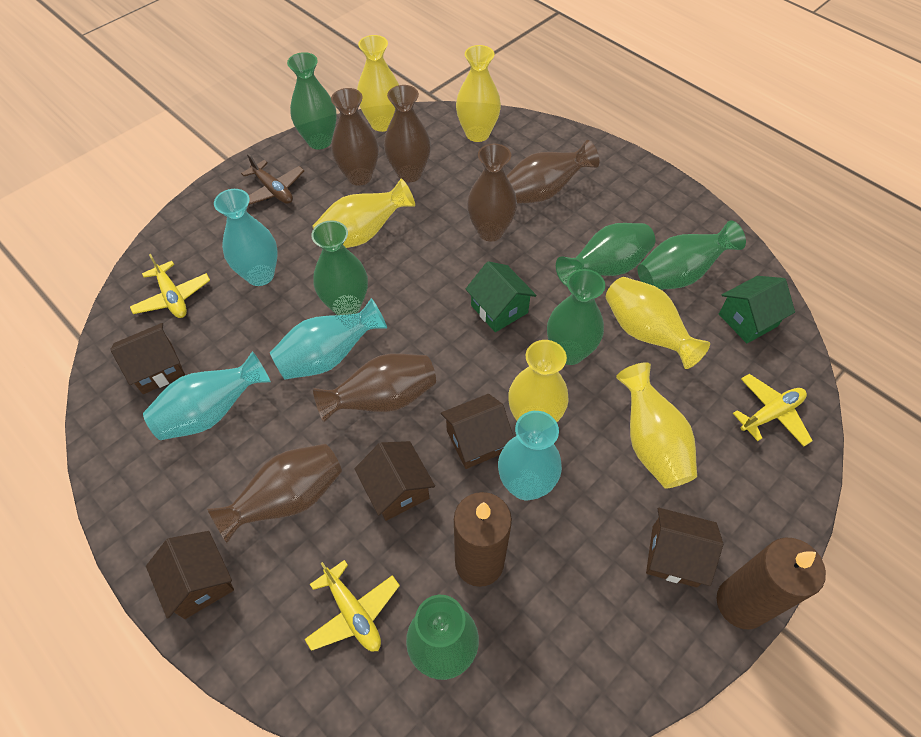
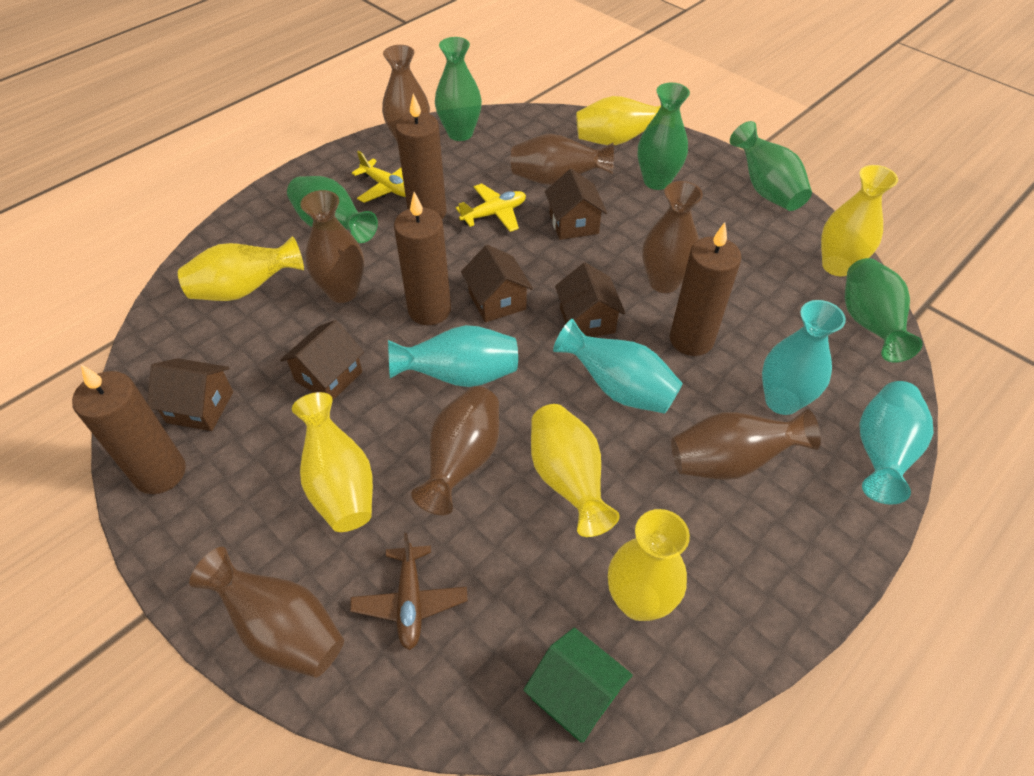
brown candle: [454,492,512,587] [717,537,826,630] = 2 -> [72,364,186,494] [394,192,451,325] [395,94,447,219] [670,223,742,356] = 4
brown vase: [207,444,342,544] [312,354,436,423] [331,88,379,186] [384,85,431,182] [467,144,517,241] [506,140,599,204] = 6 -> [189,547,344,678] [300,190,364,303] [382,45,430,144] [411,386,499,515] [511,134,614,185] [642,181,703,293] [671,409,821,480] = 7
green house: [466,261,536,332] [719,276,795,343] = 2 -> [523,627,633,743] = 1
green vase: [287,52,337,149] [311,220,368,315] [406,595,479,680] [547,269,605,365] [556,223,655,286] [637,220,746,290] = 6 -> [287,176,378,243] [435,37,482,141] [638,83,690,190] [730,121,812,211] [845,258,923,363] = 5
yellow plane: [130,254,210,318] [304,560,400,652] [733,374,813,446] = 3 -> [352,151,406,203] [456,183,526,232] = 2

